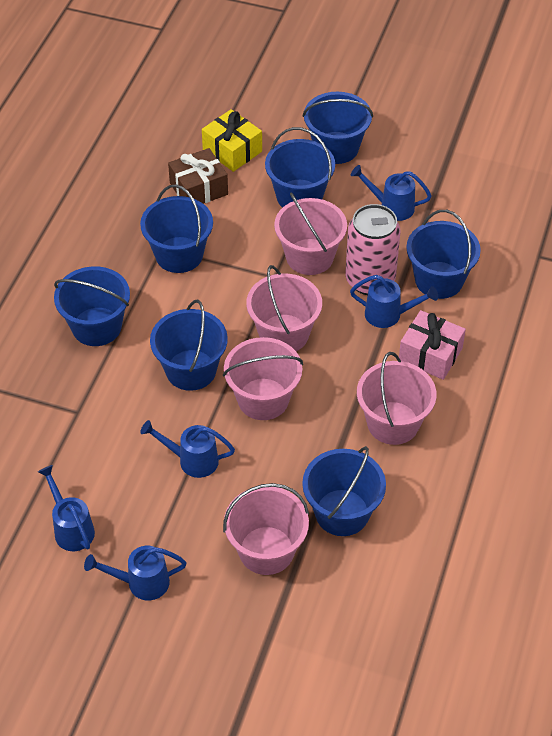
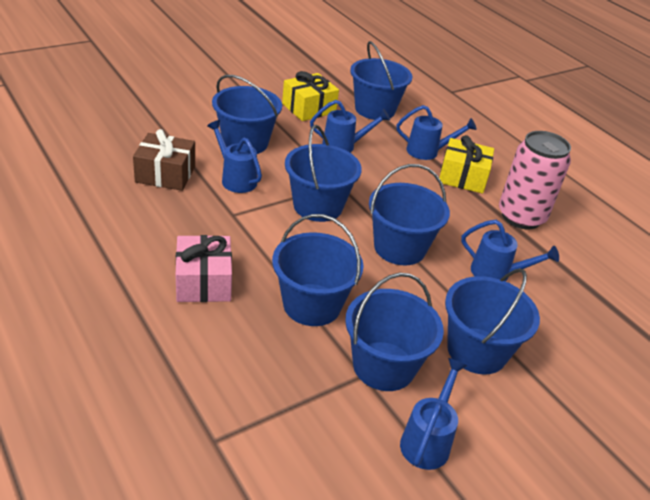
pink bucket: [223,337,303,420] [223,483,309,575] [246,265,322,351] [274,192,347,275] [357,352,437,445] = 5 -> none = 0
yellow gift: [202,109,262,172] = 1 -> [282,71,339,121] [439,135,494,194] = 2

